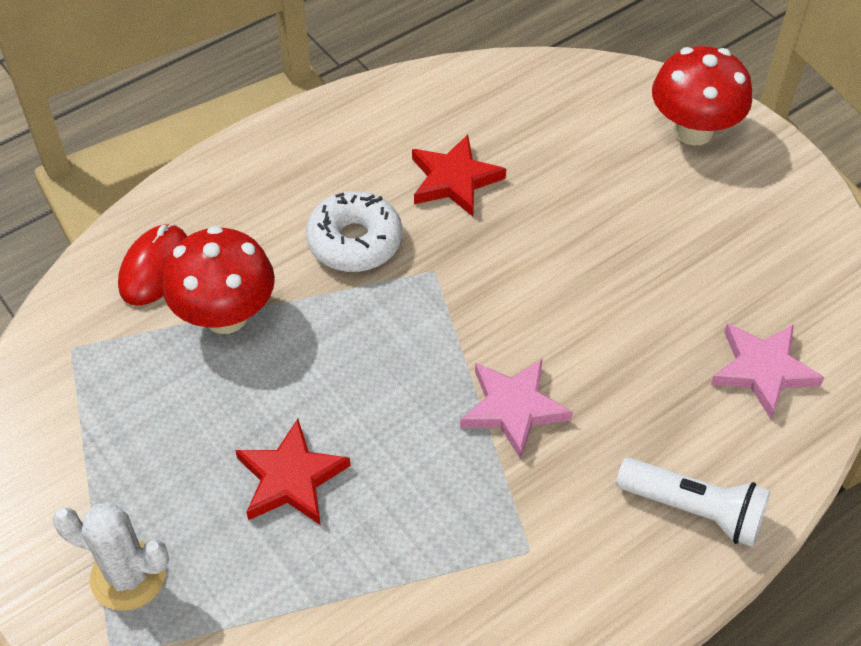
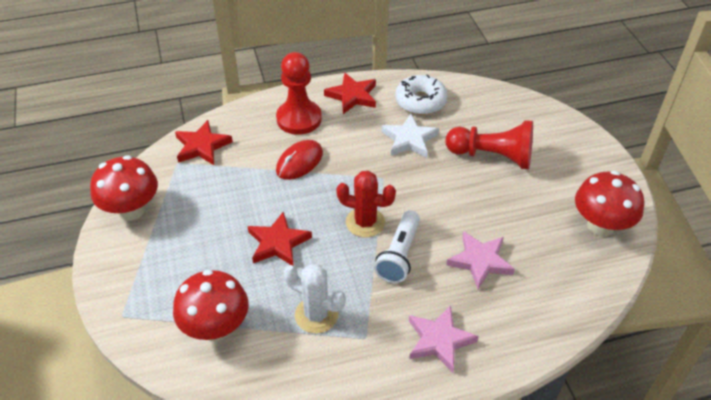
red cactus: none = 0 -> [336,171,396,238] = 1
red mushroom: [162,226,275,334] [652,46,752,146] = 2 -> [90,155,158,221] [173,270,249,341] [575,171,644,237] = 3
red pawn: none = 0 -> [276,52,322,135] [446,120,533,169] = 2
red star: [235,419,351,525] [412,135,506,216] = 2 -> [175,120,233,165] [248,211,312,266] [324,73,376,114] = 3
white star: none = 0 -> [381,114,439,158] = 1

